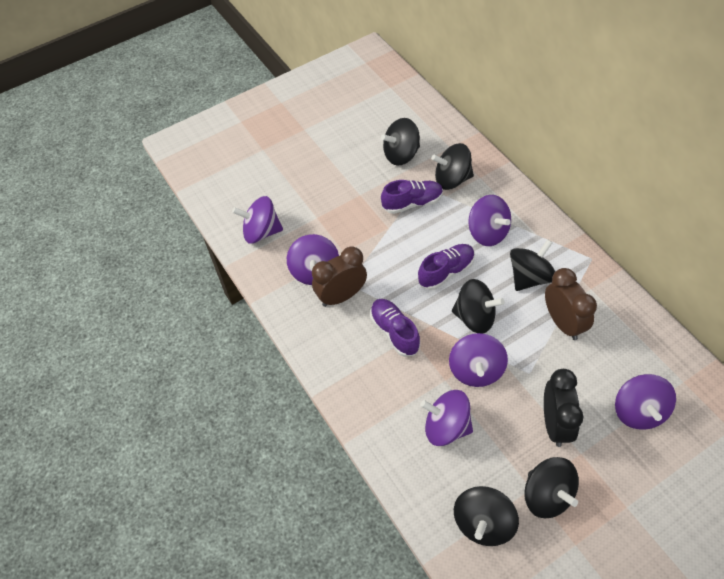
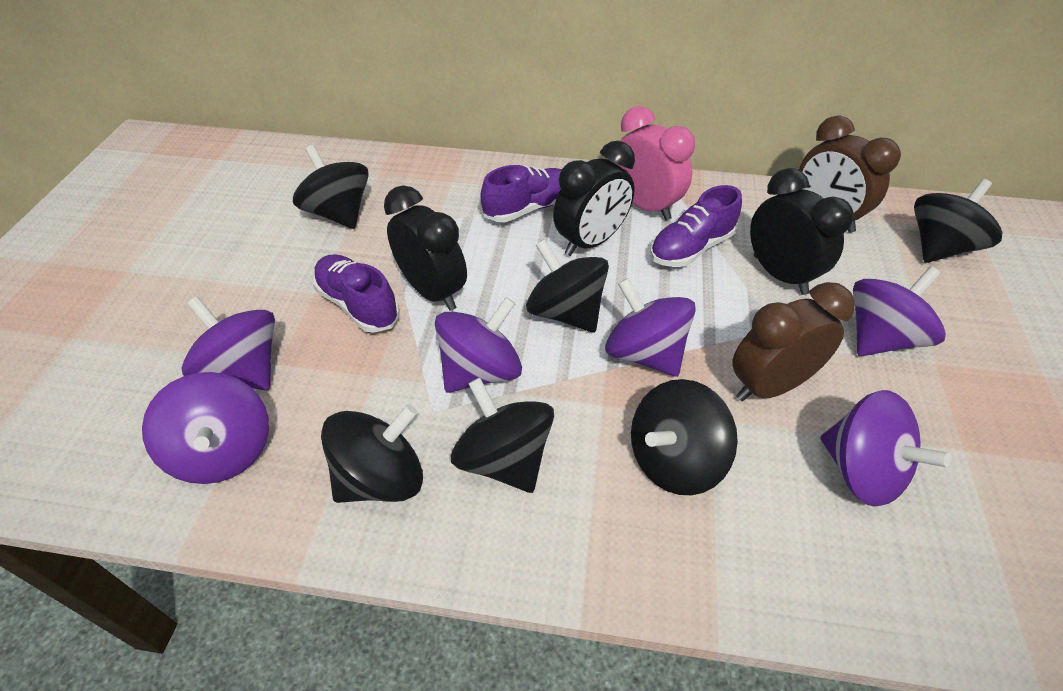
black clock: [544,369,584,447] = 1 -> [384,185,467,311] [553,141,635,256] [750,168,854,295] = 3
pink clock: none = 0 -> [613,106,695,220] = 1

